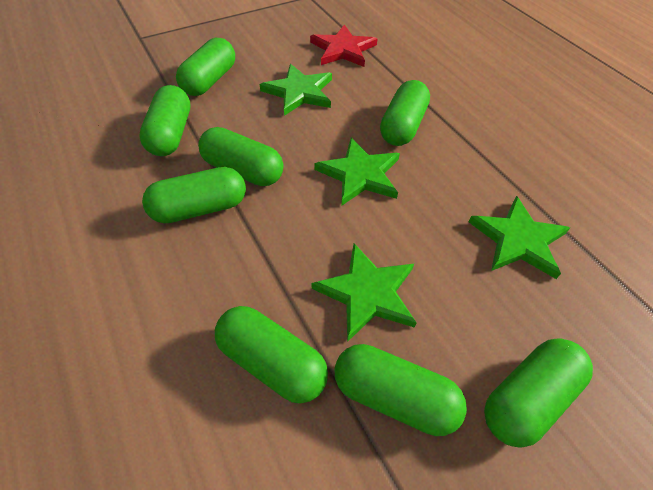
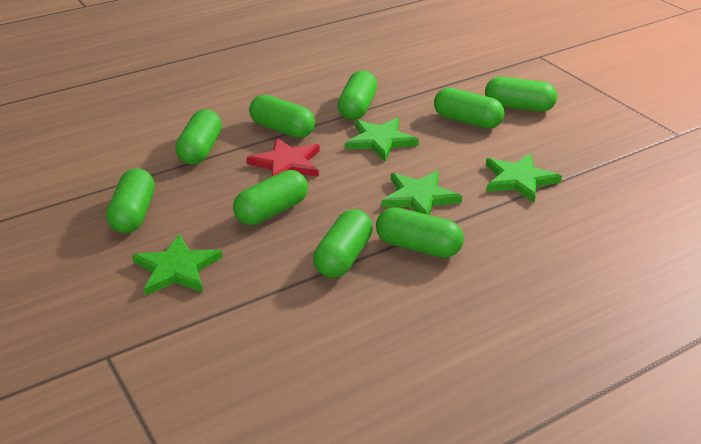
green capsule: [139,85,191,156] [142,167,246,223] [176,38,235,96] [198,127,284,186] [215,306,328,404] [334,344,467,436] [380,80,430,146] [484,338,593,448] = 8 -> [106,168,155,233] [175,109,222,165] [233,170,308,225] [249,95,315,138] [313,209,373,278] [338,71,377,120] [376,207,464,258] [434,88,504,129] [485,77,557,112] = 9

